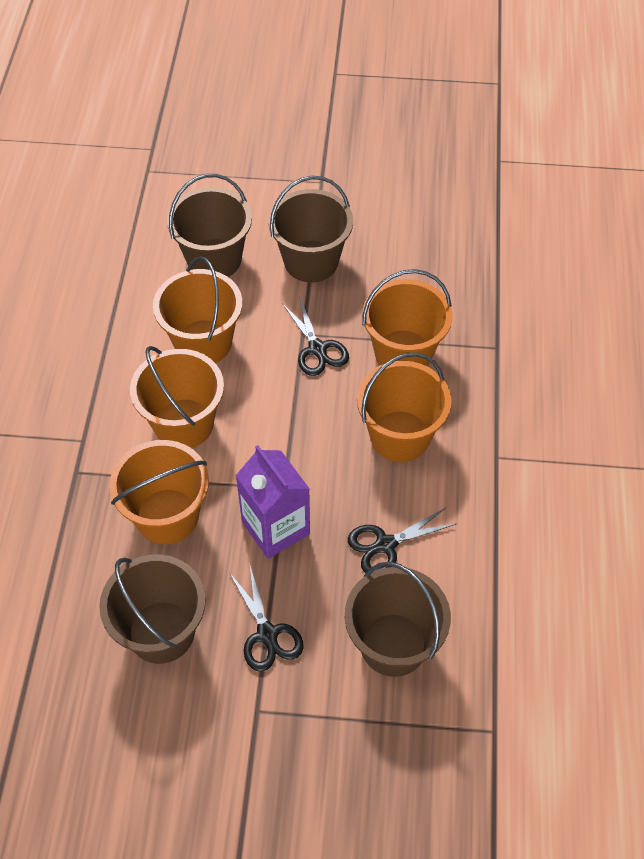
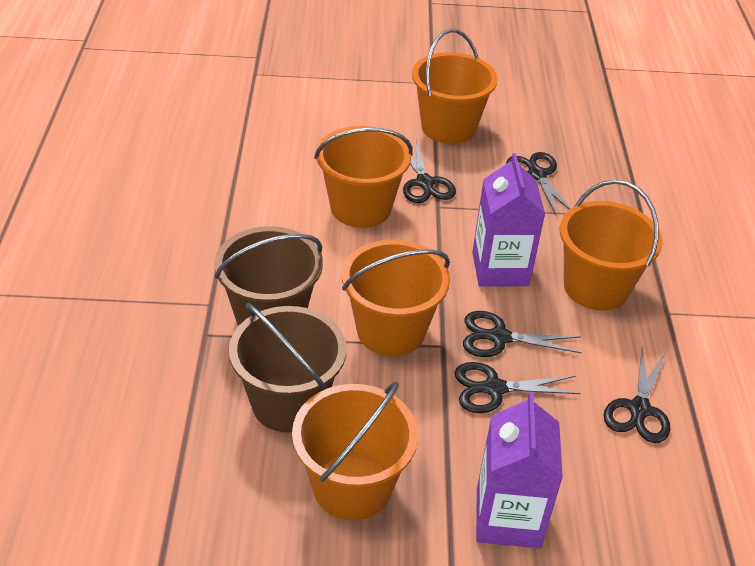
black scissors: [229,566,304,671] [282,296,349,376] [348,507,457,573] = 3 -> [403,140,456,203] [454,362,581,413] [463,311,582,357] [506,152,571,216] [604,346,671,443] = 5
brown bucket: [99,554,206,664] [167,174,252,277] [268,176,353,282] [345,562,451,677] = 4 -> [215,226,323,326] [229,303,347,432] = 2
purple carton: [236,445,310,559] = 1 -> [472,153,545,287] [476,392,563,548] = 2

